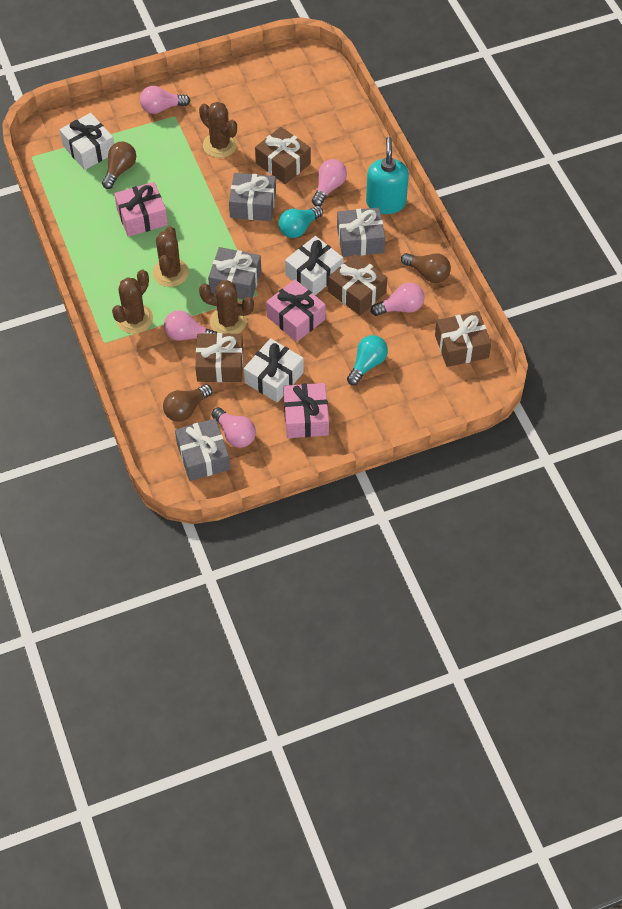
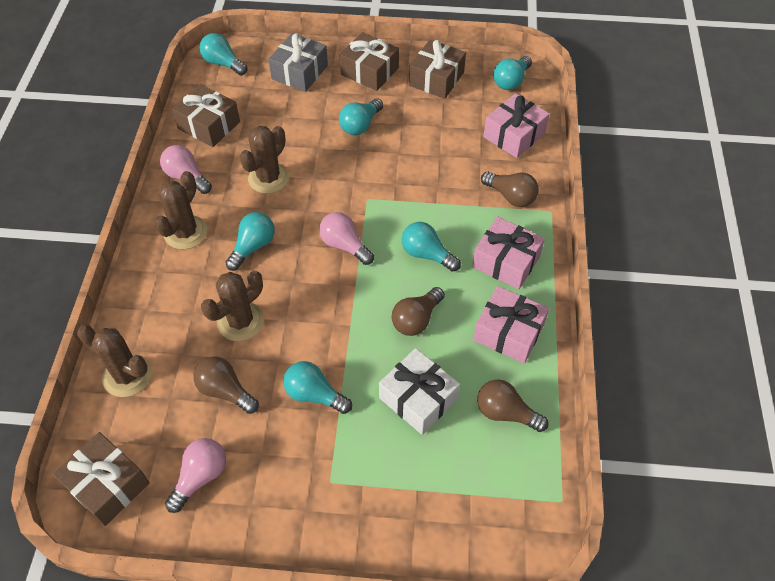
brown light bulb: [102,142,136,189] [163,384,212,422] [401,253,451,283] = 3 -> [193,356,259,414] [392,287,445,336] [477,379,548,432] [481,172,539,207] = 4
grey gift: [175,419,230,481] [208,247,261,299] [229,173,276,221] [337,207,385,257] = 4 -> [268,33,328,92] = 1
pink light bulb: [140,86,190,114] [164,310,217,341] [212,407,256,448] [312,159,347,206] [371,283,425,316] = 5 -> [160,145,212,194] [165,438,226,513] [319,212,374,265] = 3
turquoise light bulb: [279,206,323,238] [347,335,388,385] = 2 -> [200,33,247,75] [225,212,275,271] [283,361,352,414] [339,98,383,135] [402,222,461,272] [493,56,532,90] = 6
turquoise soap dispenser: [366,137,409,214] = 1 -> none = 0
white gift: [60,113,114,170] [244,338,304,403] [285,236,343,295] = 3 -> [379,348,460,435] = 1

